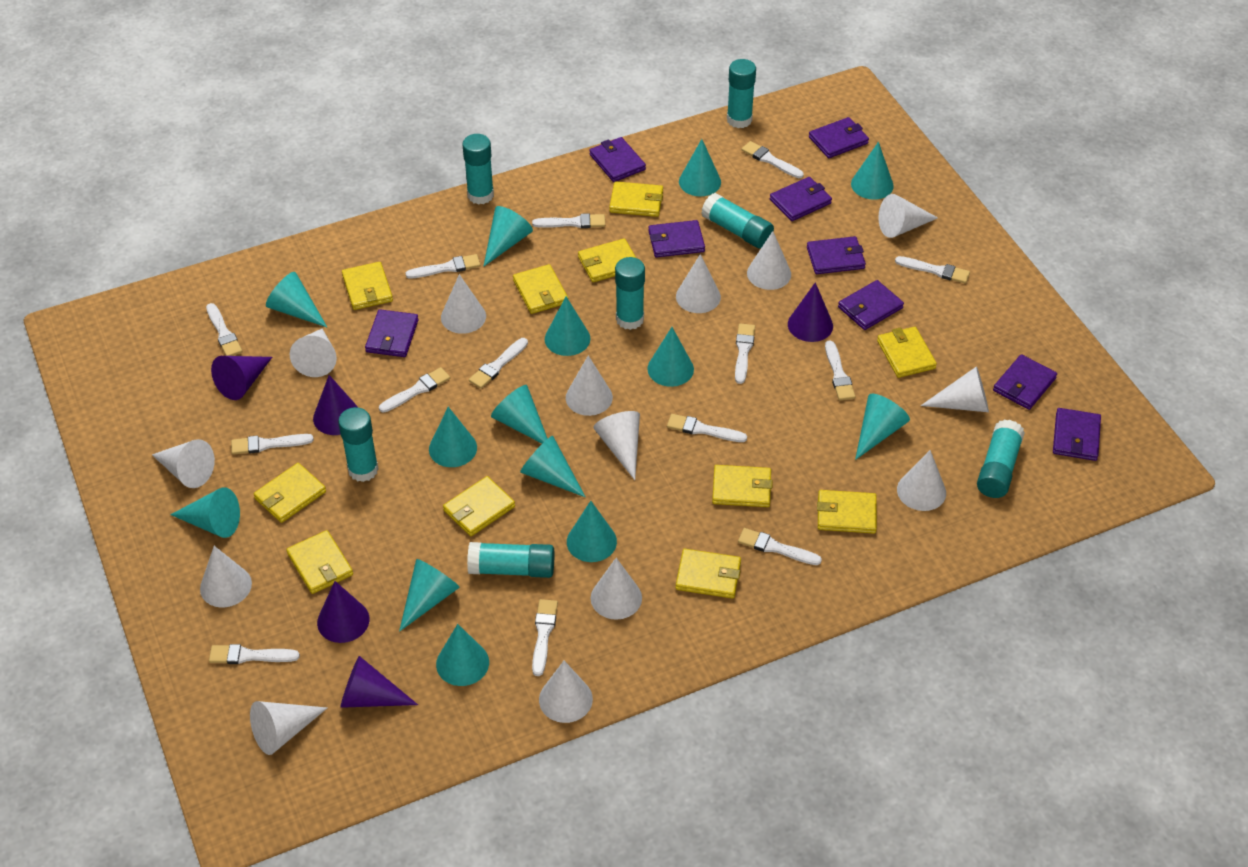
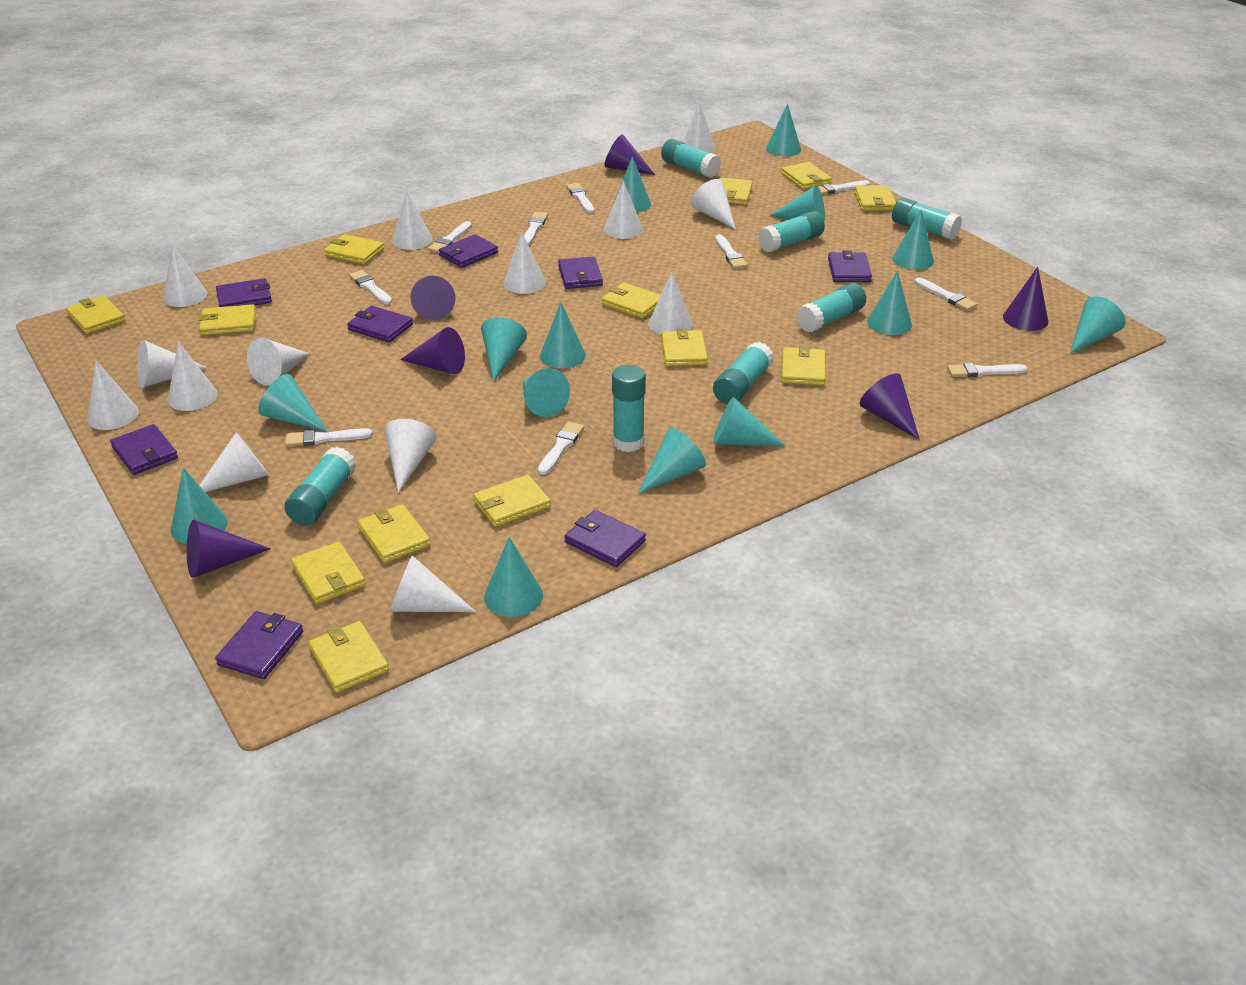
purple cone: [211,356,272,400] [313,375,358,435] [317,581,369,643] [340,656,418,708] [788,282,833,342] = 5 -> [187,520,270,578] [400,327,465,375] [410,276,456,320] [604,134,655,175] [860,373,920,440] [1003,267,1048,331] = 6
purple wallet: [365,309,419,357] [589,137,646,182] [648,220,705,258] [770,177,832,221] [807,236,866,274] [809,117,869,158] [838,280,904,330] [993,354,1057,410] [1053,408,1101,461] = 9 -> [110,424,178,475] [215,611,303,679] [216,278,272,307] [347,306,413,342] [439,234,498,268] [558,256,603,289] [565,510,646,567] [828,250,872,282] = 8
white brush: [206,303,243,356] [209,644,300,664] [231,434,314,455] [379,367,450,413] [406,254,481,278] [469,338,528,389] [532,213,605,228] [532,599,558,676] [667,414,747,442] [735,324,755,384] [738,528,822,565] [741,141,804,178] [825,340,855,400] [895,256,970,283] = 14 -> [285,428,373,447] [349,270,392,304] [428,221,472,253] [524,212,548,245] [538,422,584,475] [566,183,594,213] [715,234,748,269] [811,180,870,194] [915,278,977,311] [947,363,1028,377] = 10
yellow wallet: [253,463,326,523] [286,530,353,594] [342,262,393,310] [443,476,515,536] [513,264,568,314] [578,238,636,282] [609,181,663,217] [675,549,741,598] [712,465,773,507] [817,490,877,534] [877,327,937,378] = 11 -> [66,295,125,334] [199,304,256,335] [291,541,366,604] [309,621,389,693] [324,234,384,265] [358,504,430,563] [473,475,551,527] [602,282,661,319] [661,328,708,366] [719,178,753,205] [781,162,832,190] [781,346,826,386] [854,185,896,211] = 13

